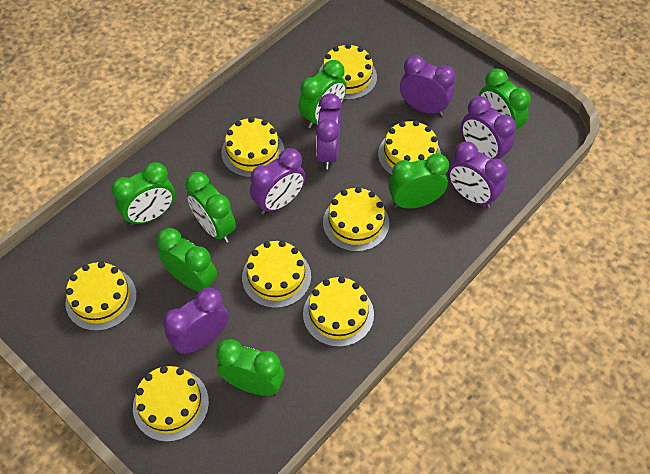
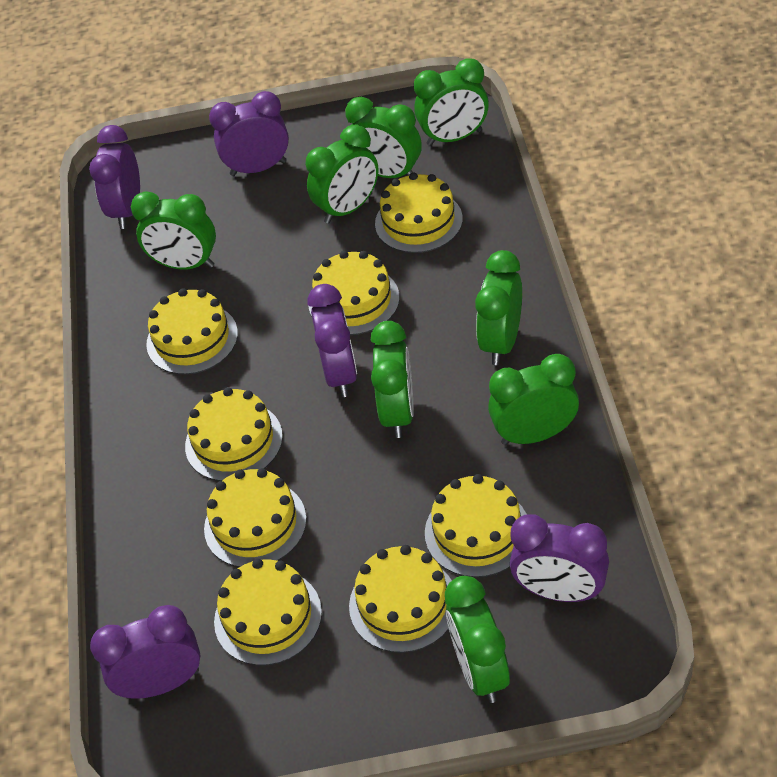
green clock: [111,162,175,226] [157,228,217,292] [185,172,236,243] [216,339,284,396] [299,60,347,128] [388,153,449,209] [479,68,531,131] = 7 -> [131,191,216,269] [306,124,379,223] [345,97,421,178] [371,321,414,438] [414,58,489,146] [445,576,510,703] [475,250,522,365] [488,354,579,445] = 8
purple clock: [163,288,229,354] [250,148,306,214] [316,93,342,169] [400,55,456,116] [448,141,507,208] [461,96,516,159] = 6 -> [89,125,140,229] [90,605,201,699] [209,91,289,176] [308,284,357,397] [510,514,609,602] = 5

